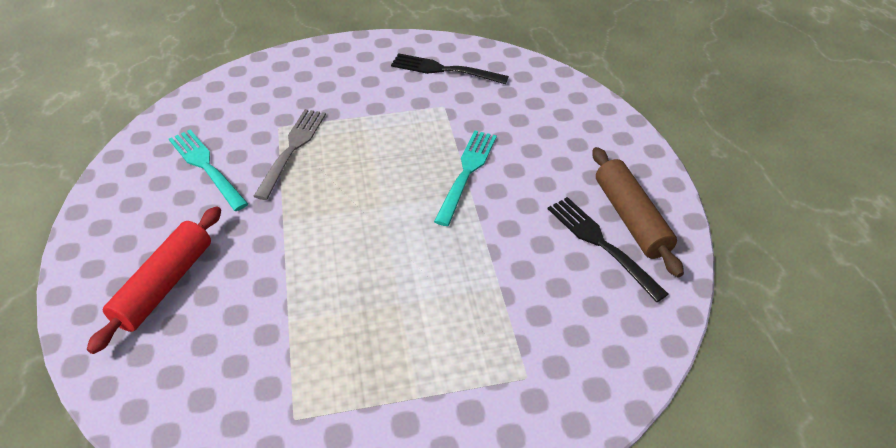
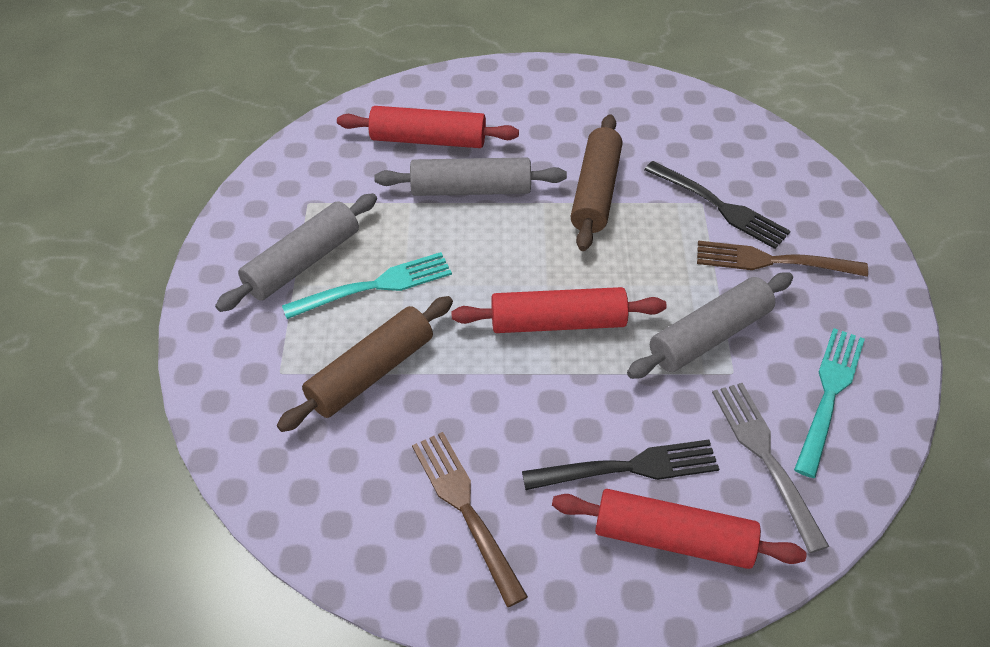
brown fork: none = 0 -> [412,432,528,607] [697,241,868,277] = 2
brown rolling pin: [592,147,684,277] = 1 -> [277,296,453,432] [570,114,623,251] = 2
grey rolling pin: none = 0 -> [215,193,377,312] [374,157,567,196] [627,272,793,379] = 3
red rolling pin: [87,206,221,354] = 1 -> [337,106,519,148] [451,287,667,333] [552,489,807,569] = 3

